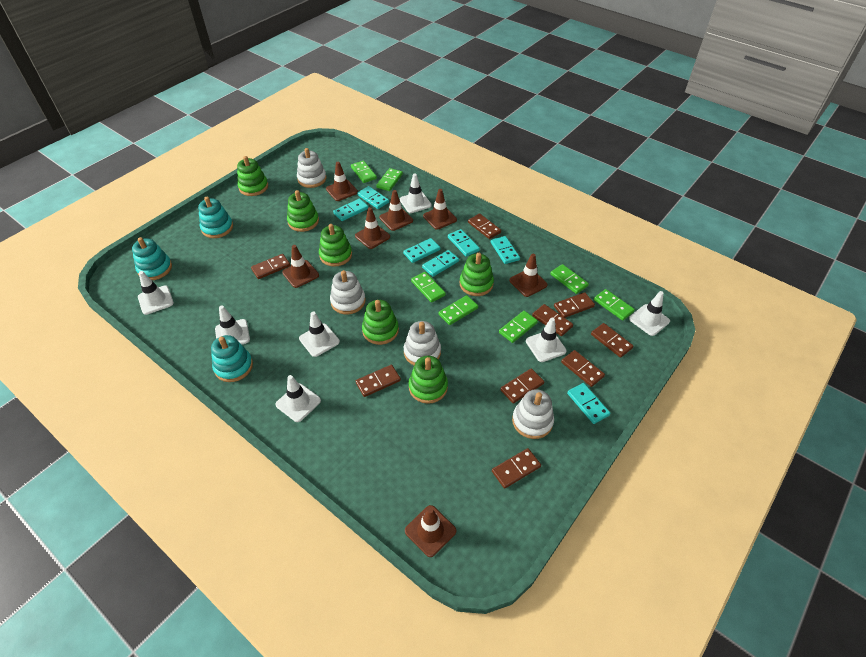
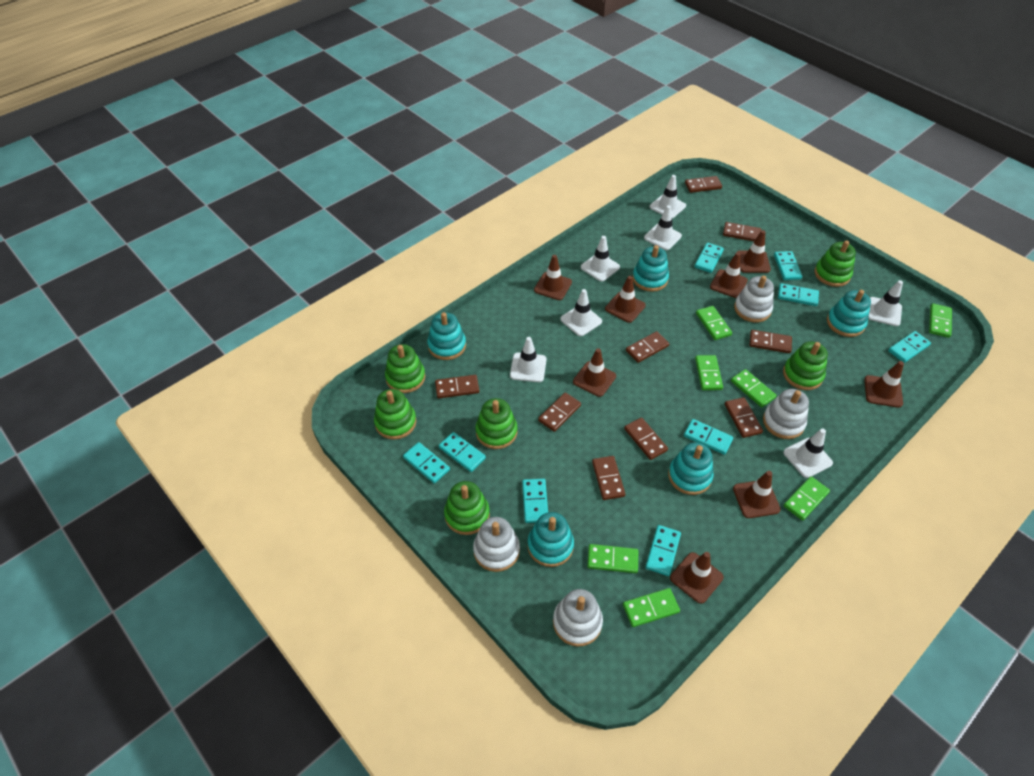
brown traffic cone: [282,245,319,288] [326,162,358,201] [355,207,390,249] [379,190,413,231] [405,505,456,557] [423,189,457,230] [509,254,548,297] = 7 -> [534,255,572,300] [573,348,616,397] [605,276,646,323] [670,552,724,604] [710,252,748,298] [733,471,781,518] [737,230,771,273] [864,361,904,408] = 8
turquoise domino: [333,198,368,221] [357,186,389,209] [403,238,440,263] [422,250,459,277] [448,229,480,257] [491,236,520,264] [567,383,610,424] = 7 -> [403,442,450,483] [439,432,486,472] [522,479,548,523] [645,525,681,576] [684,419,733,455] [694,243,724,273] [774,251,802,280] [778,283,819,306] [888,331,931,363] = 9
turquoise stacking toy: [132,237,172,280] [198,197,233,238] [211,335,253,382] = 3 -> [427,312,466,360] [527,512,574,567] [632,245,669,292] [668,442,714,495] [827,290,871,337] = 5

